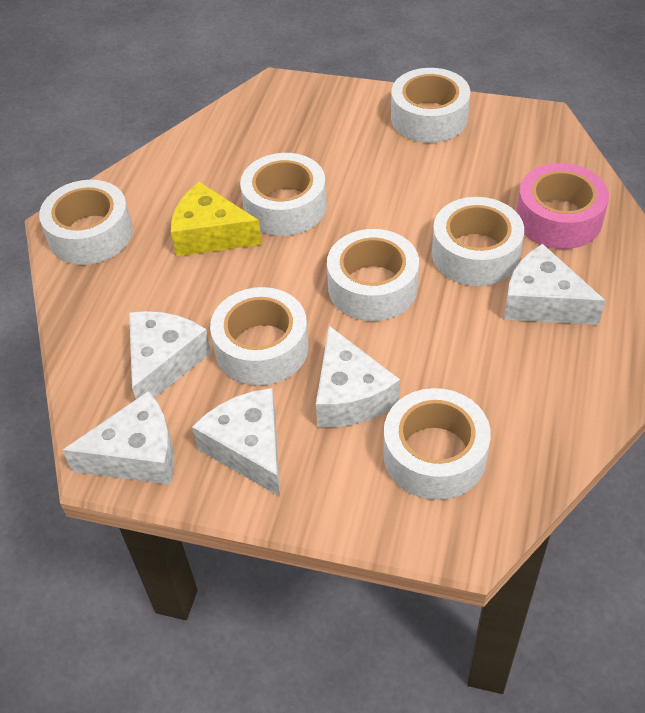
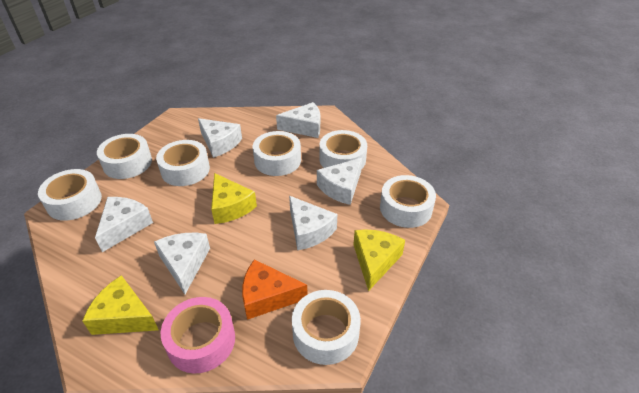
orange cheese: none = 0 -> [242,259,308,320] = 1
white cheese: [62,391,174,485] [129,311,211,399] [192,388,280,497] [316,326,400,427] [504,244,606,325] = 5 -> [95,197,153,252] [154,233,210,294] [198,118,242,158] [276,102,320,138] [289,196,337,250] [317,158,362,205] = 6
yellow cheese: [171,182,262,256] = 1 -> [82,275,159,335] [211,173,257,224] [353,229,405,291] = 3

